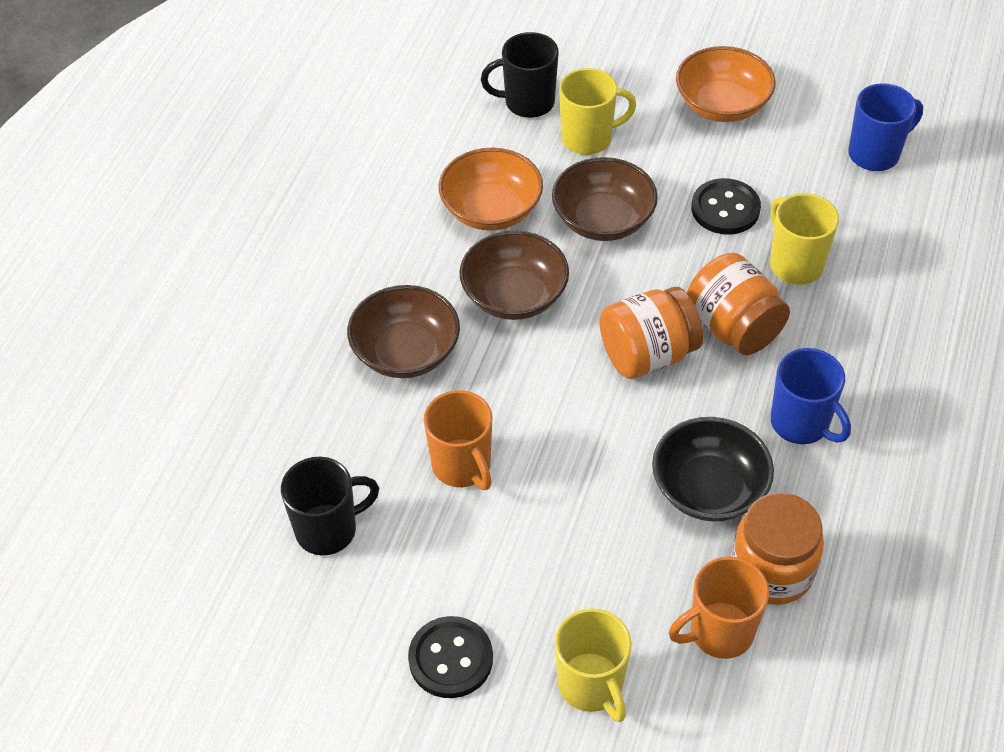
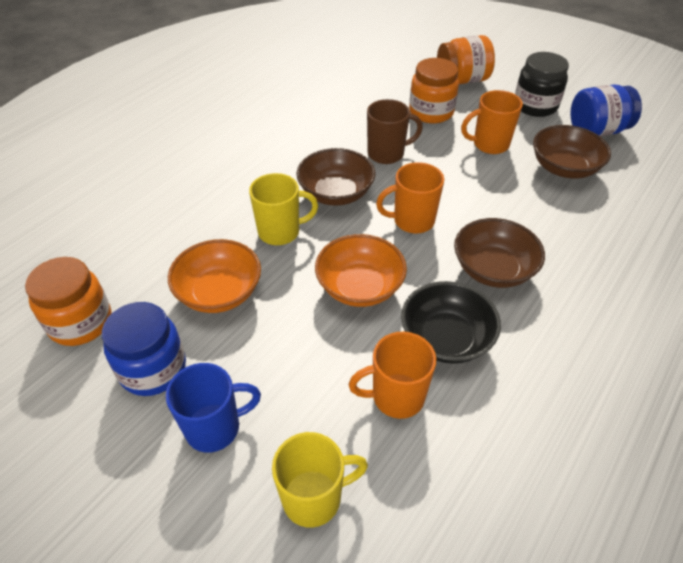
black button: [408,616,493,698] [691,178,761,235] = 2 -> none = 0
black jar: none = 0 -> [515,52,569,117] = 1
black mug: [281,457,379,556] [481,32,559,118] = 2 -> none = 0
blue jar: none = 0 -> [102,302,186,396] [570,84,642,136] = 2
blue mug: [771,348,851,444] [848,83,923,171] = 2 -> [166,363,261,453] = 1
brown mug: none = 0 -> [367,99,423,164] = 1
orange mug: [424,390,493,490] [669,556,769,659] = 2 -> [348,332,436,419] [376,162,444,233] [461,90,523,154] = 3
yellow mug: [555,608,632,722] [559,68,636,155] [770,193,839,285] = 3 -> [249,173,318,245] [272,432,368,528] = 2

